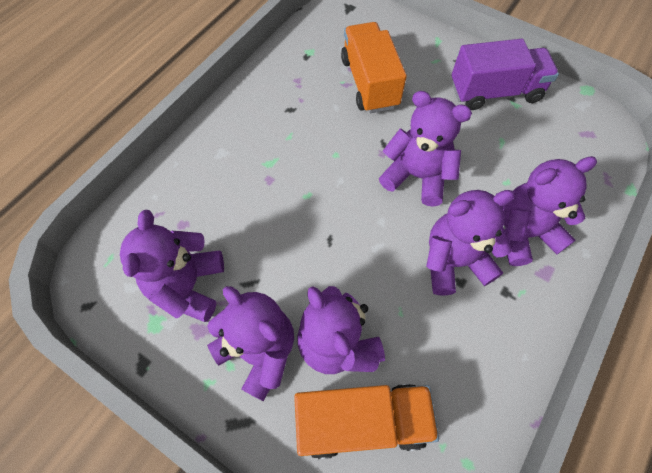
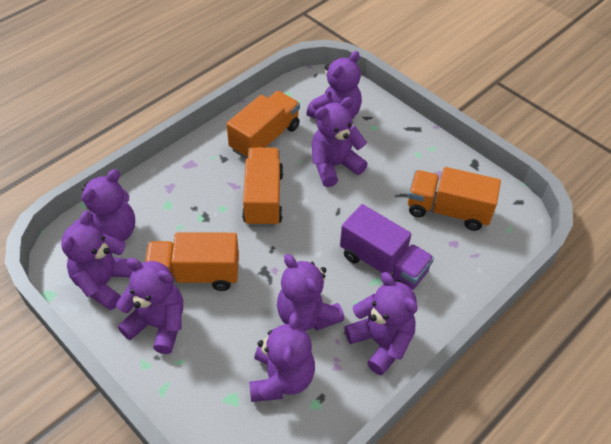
orange truck: [294,384,439,459] [341,22,407,113] = 2 -> [145,232,239,291] [227,91,300,159] [242,147,283,227] [408,167,501,231] = 4
purple teddy bear: [120,210,224,322] [207,286,294,401] [297,286,385,374] [379,91,472,207] [426,190,515,295] [503,156,597,266] = 6 -> [61,211,133,310] [73,169,135,241] [116,258,183,354] [249,312,315,402] [277,254,344,331] [306,51,362,119] [312,97,368,187] [344,272,418,375] = 8

